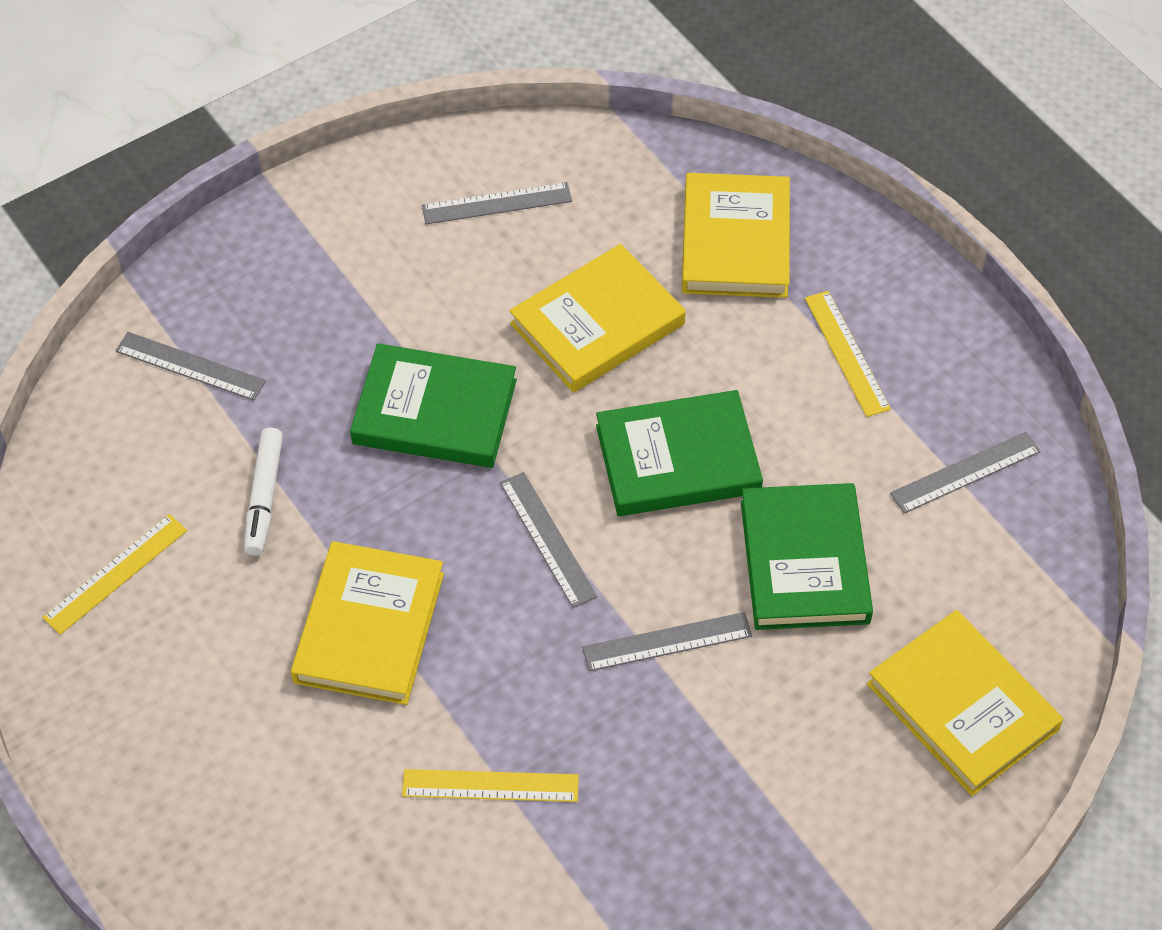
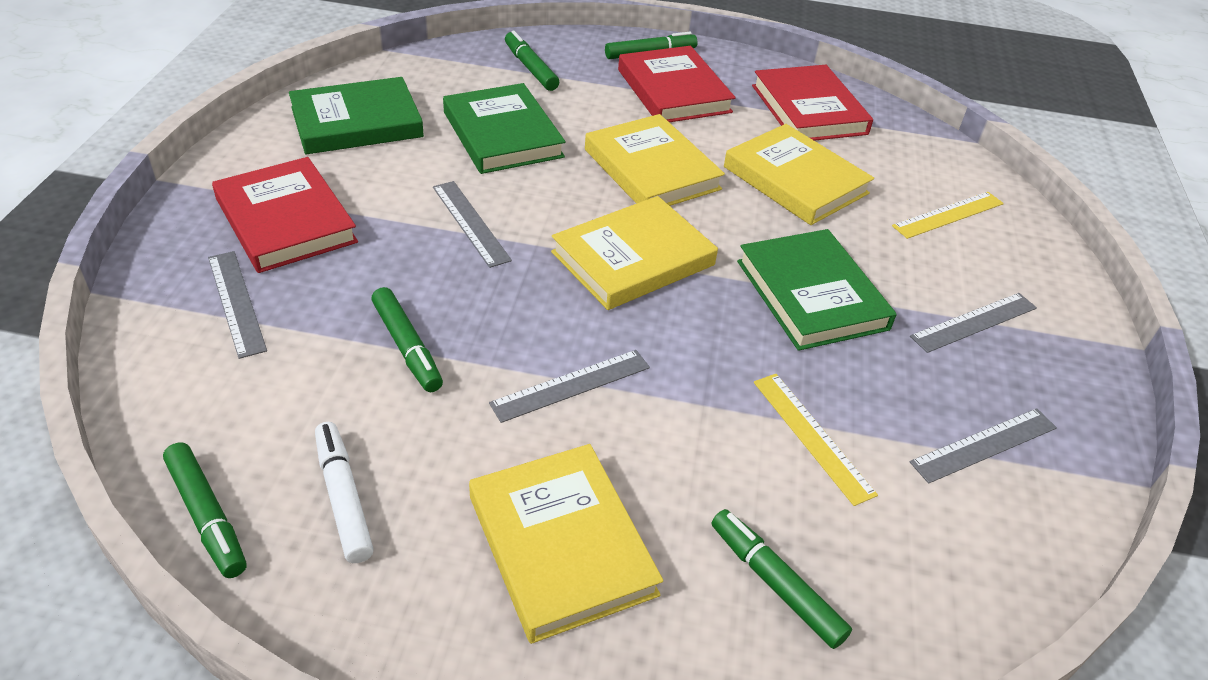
green marker: none = 0 -> [163,443,246,578] [371,287,443,392] [505,30,559,91] [605,32,698,59] [712,509,852,649] = 5
red book: none = 0 -> [212,157,358,273] [618,46,736,122] [752,65,873,141] = 3
yellow ruler: [42,514,187,635] [402,769,579,802] [805,291,891,417] = 3 -> [754,374,878,506] [892,192,1004,239] = 2

